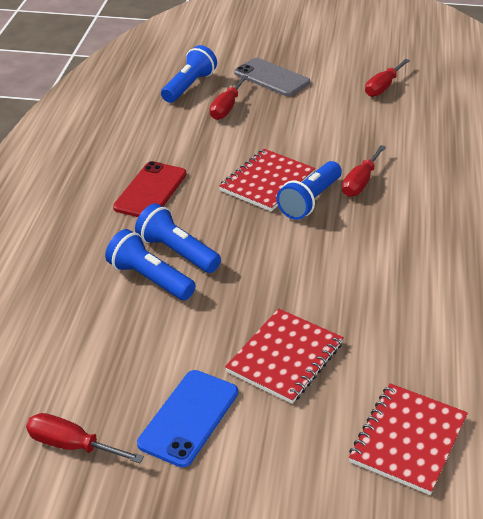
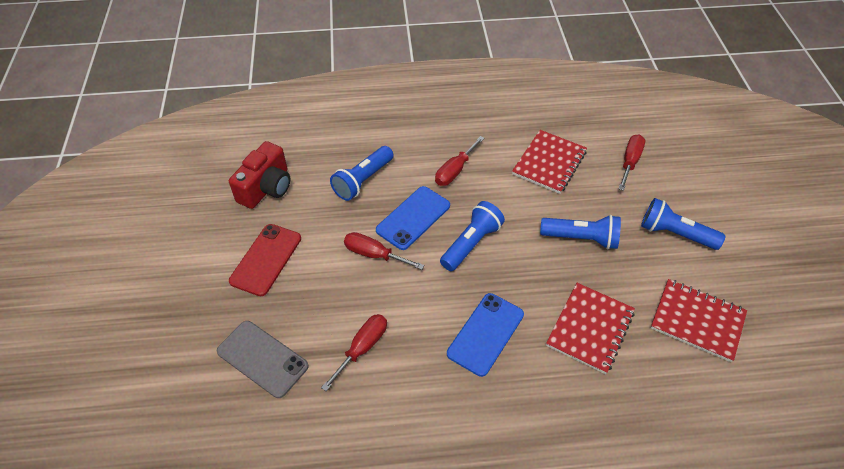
blue phone: [137,370,238,468] = 1 -> [376,186,450,250] [447,293,524,377] = 2
red camera: none = 0 -> [229,141,290,209] = 1

